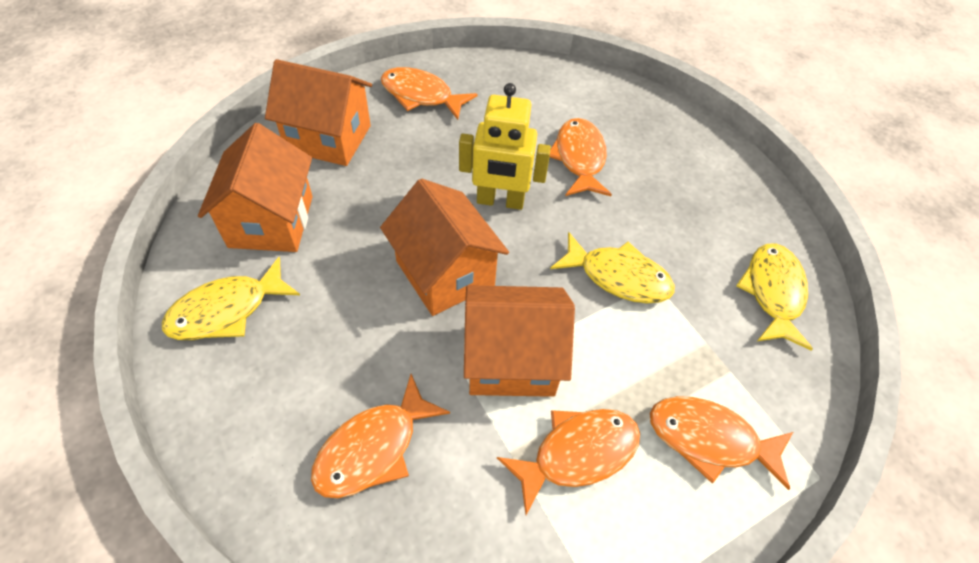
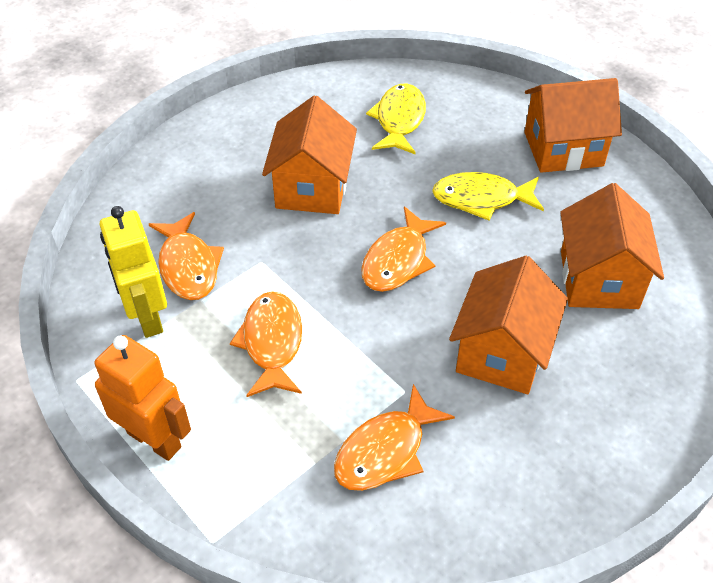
orange fish: [311,374,450,498] [381,67,478,120] [497,409,640,515] [550,118,612,196] [650,396,793,490] = 5 -> [149,212,224,300] [230,291,302,397] [334,384,455,491] [361,206,446,292] = 4
orange robot: none = 0 -> [94,335,191,461] = 1
yellow fish: [162,257,300,340] [550,232,675,304] [736,243,813,351] = 3 -> [366,83,426,154] [432,172,544,221] = 2

